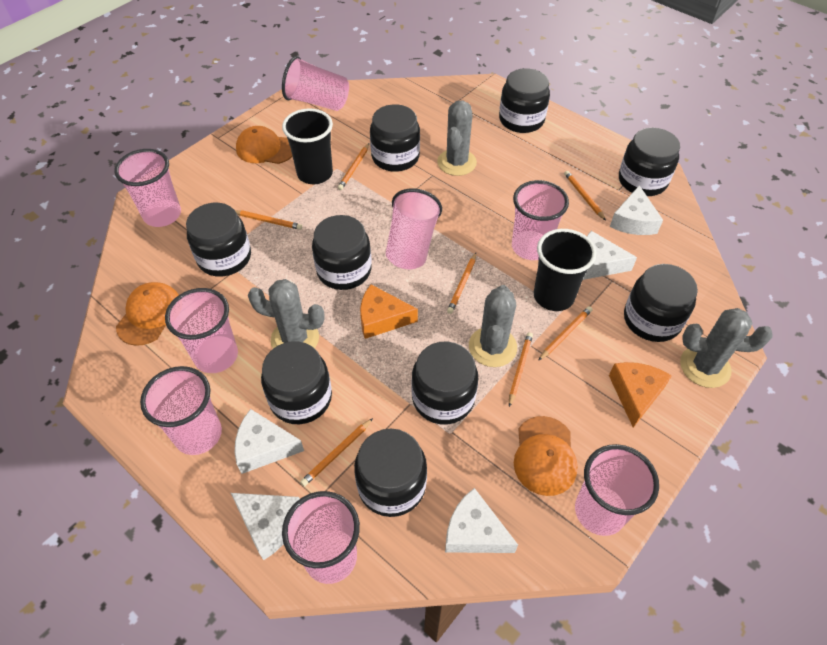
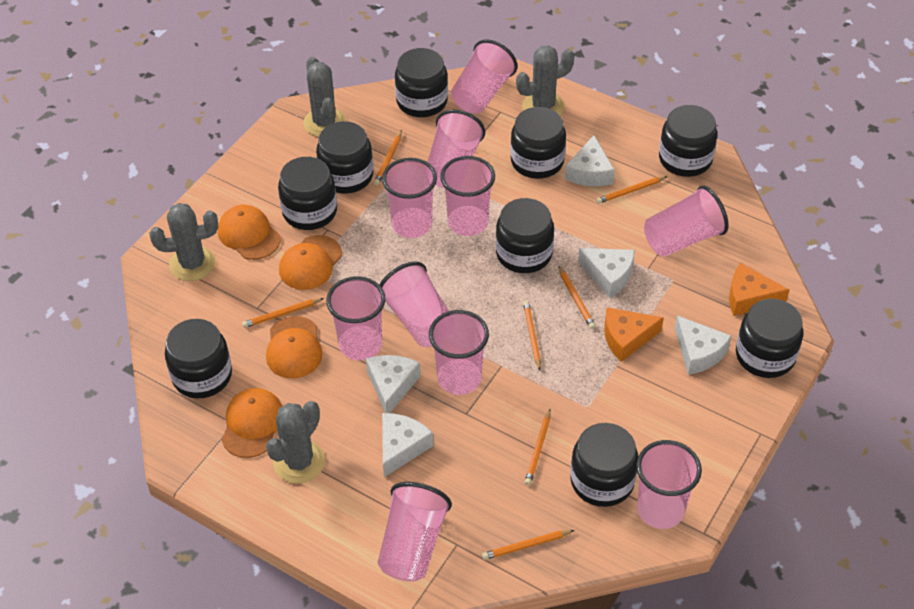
black cup: [282,108,333,184] [533,229,596,311] = 2 -> none = 0
orange cap: [116,282,179,346] [236,126,293,164] [514,416,578,496] = 3 -> [218,205,281,260] [222,388,282,458] [266,316,323,378] [279,235,342,290] = 4
pink cup: [115,149,181,227] [140,366,222,455] [165,288,238,373] [282,56,349,111] [282,491,360,584] [386,188,442,269] [512,180,569,260] [575,444,659,536] = 8 -> [326,276,385,360] [378,482,452,582] [379,261,449,347] [382,158,437,238] [427,110,485,188] [429,310,489,395] [440,156,495,236] [451,39,517,114] [636,440,702,529] [644,185,729,257] = 10

